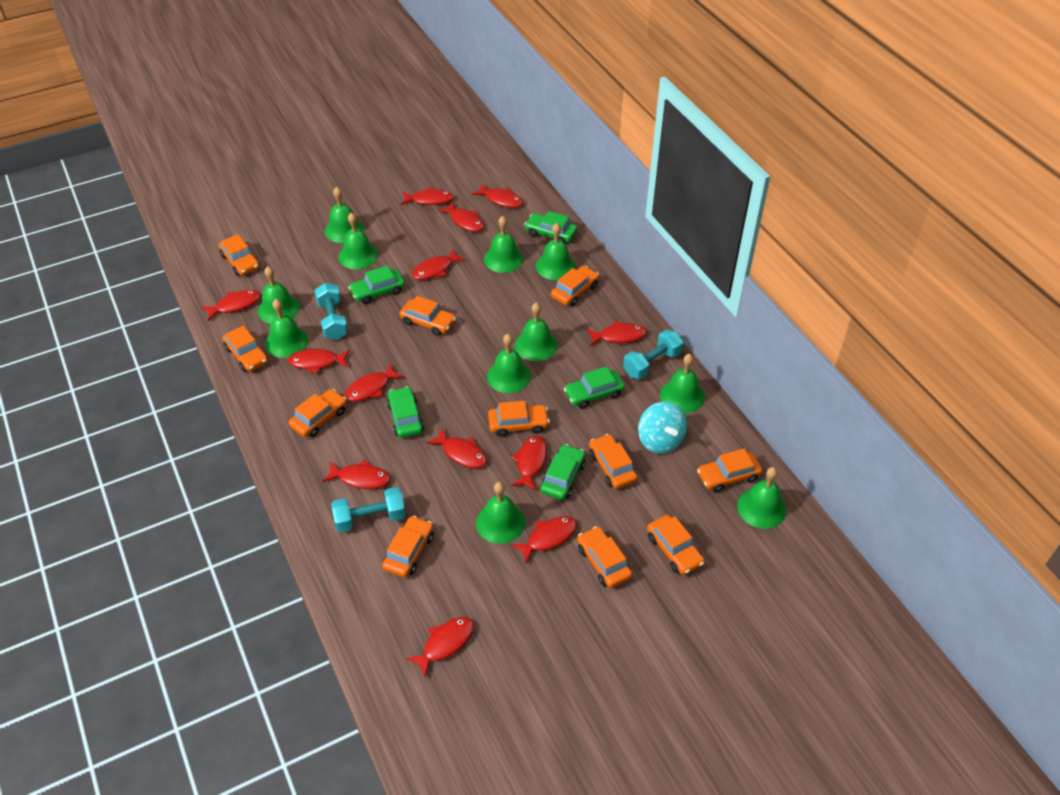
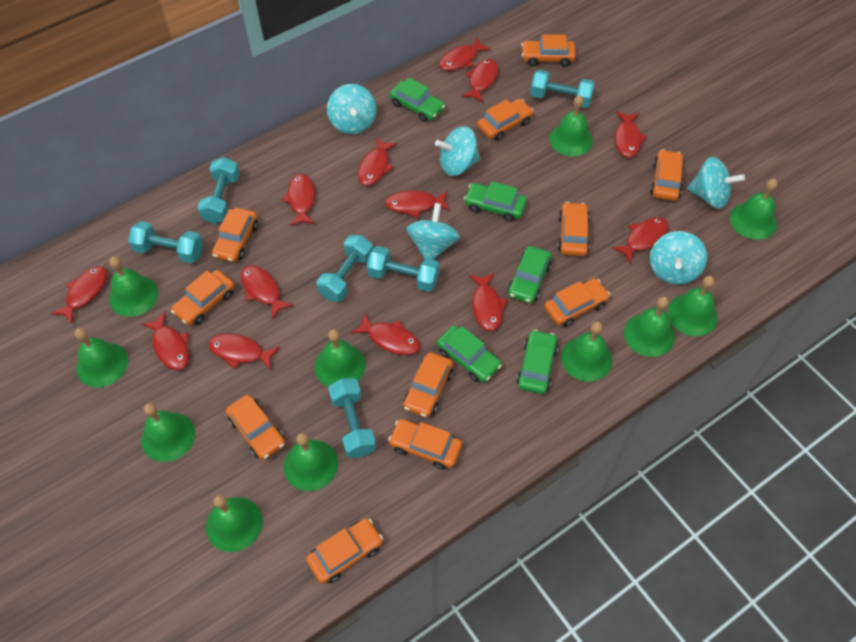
turquoise dumbbell: [314,283,348,340] [331,487,406,532] [623,330,683,380] = 3 -> [128,221,203,264] [198,157,240,224] [317,235,373,302] [328,379,376,458] [367,246,440,292] [530,70,595,108] = 6
turquoise spinning top: [638,402,687,454] = 1 -> [327,84,376,134] [406,203,460,260] [435,126,480,176] [650,231,707,285] [687,157,745,209] = 5

